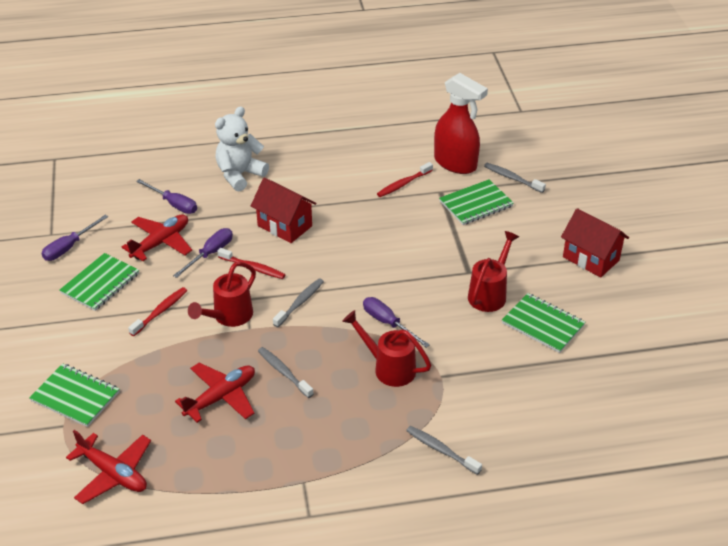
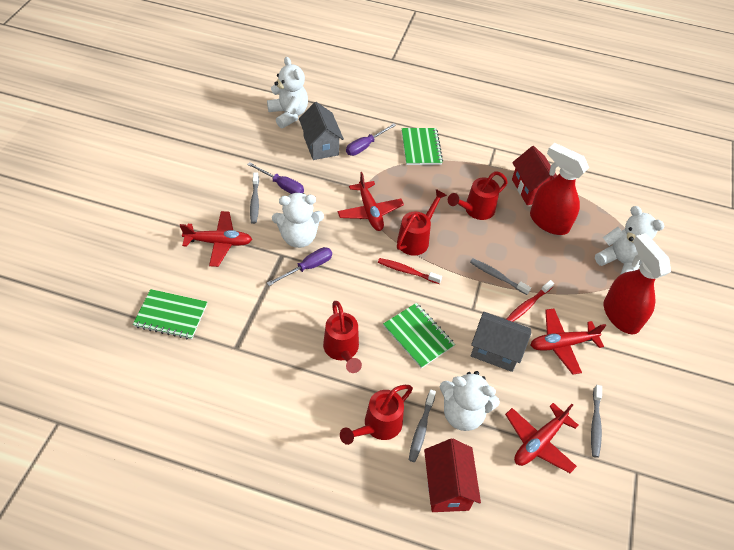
green notebook: [29,364,119,427] [60,253,139,311] [439,179,514,225] [502,293,585,353] = 4 -> [133,289,207,339] [383,303,455,368] [402,128,443,165] = 3
grey house: none = 0 -> [299,102,344,160] [471,312,531,372] = 2
purple screwdriver: [42,215,108,261] [136,179,197,214] [173,228,233,278] [363,297,430,348] = 4 -> [247,162,304,194] [267,247,332,286] [346,123,396,156] = 3
red plane: [66,430,151,504] [122,214,192,261] [175,363,255,423] = 3 -> [180,211,252,267] [338,172,404,231] [505,403,579,473] [531,308,606,375] = 4
red spray bottle: [434,73,488,174] = 1 -> [530,143,589,235] [604,233,671,334] = 2
red toothbrush: [128,287,187,336] [217,248,285,279] [377,162,433,197] = 3 -> [378,258,442,284] [506,280,554,322] = 2
red watering can: [188,262,256,327] [342,310,431,387] [468,231,519,312] = 3 -> [323,301,362,373] [340,385,413,445] [397,189,447,256] [448,171,508,220] = 4
white teddy bear: [215,106,269,191] = 1 -> [267,57,308,128] [272,192,324,248] [440,371,500,431] [595,206,665,275] = 4

